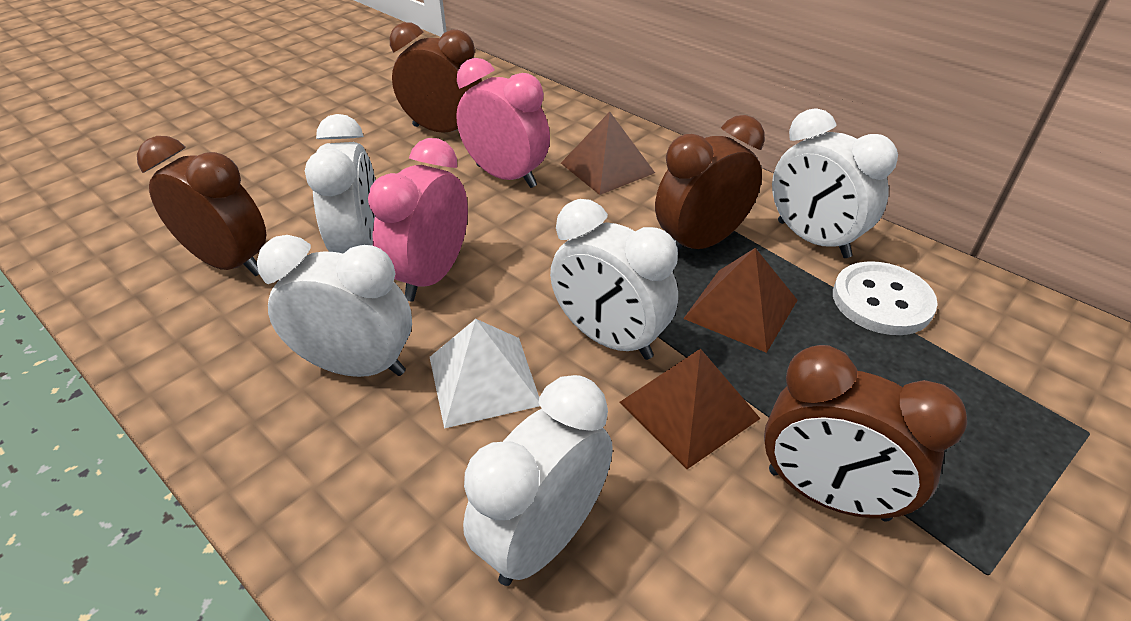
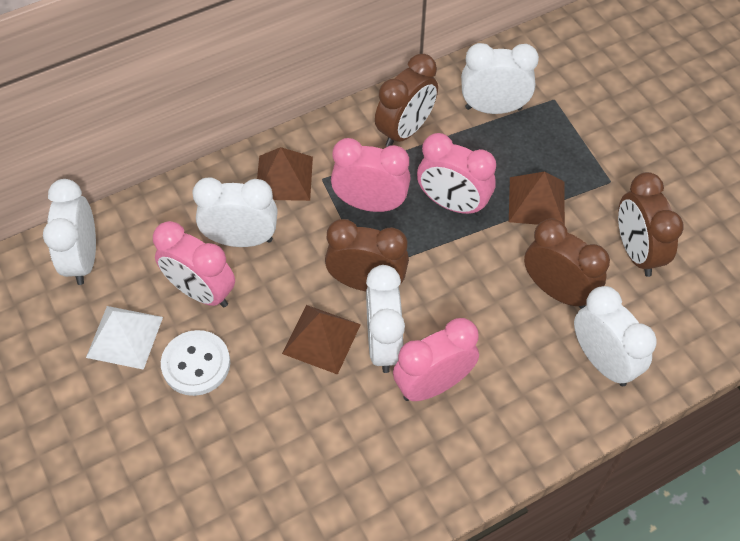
pink clock: [368,138,468,302] [456,58,550,188] = 2 -> [153,221,235,307] [331,138,411,212] [393,318,479,401] [417,133,496,216] = 4

